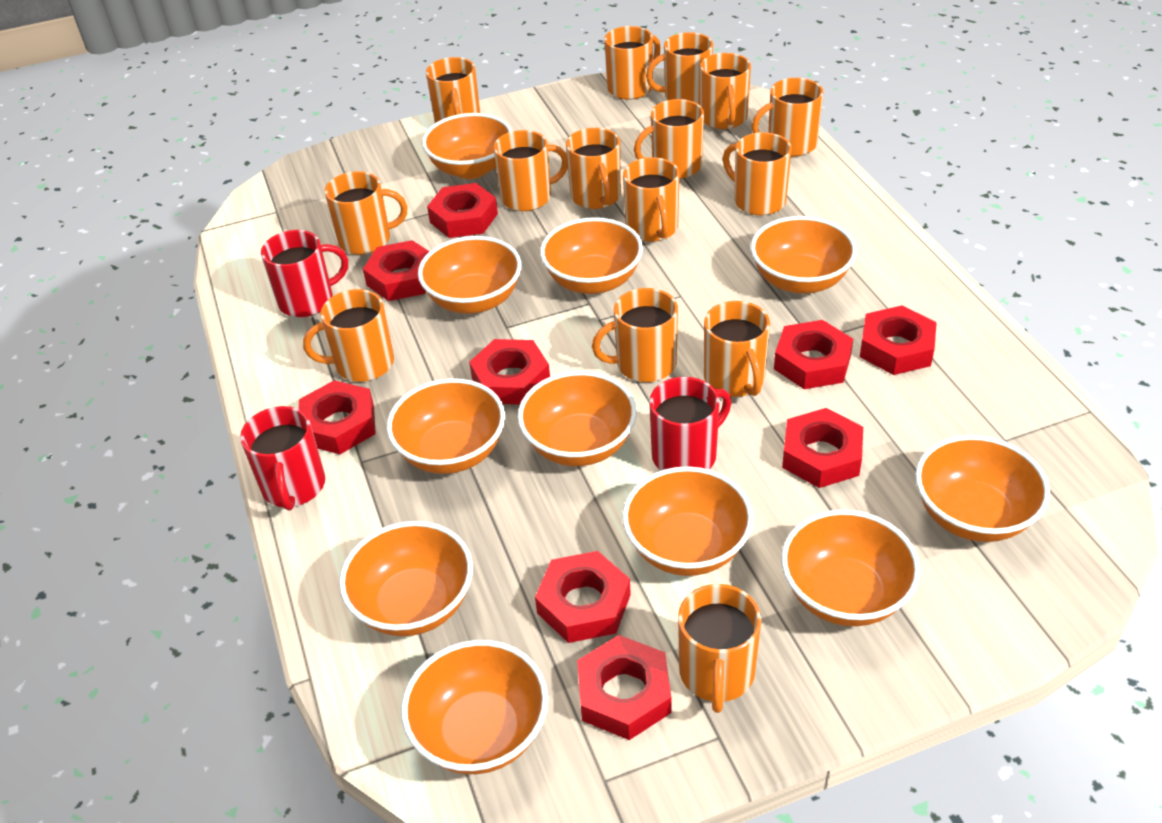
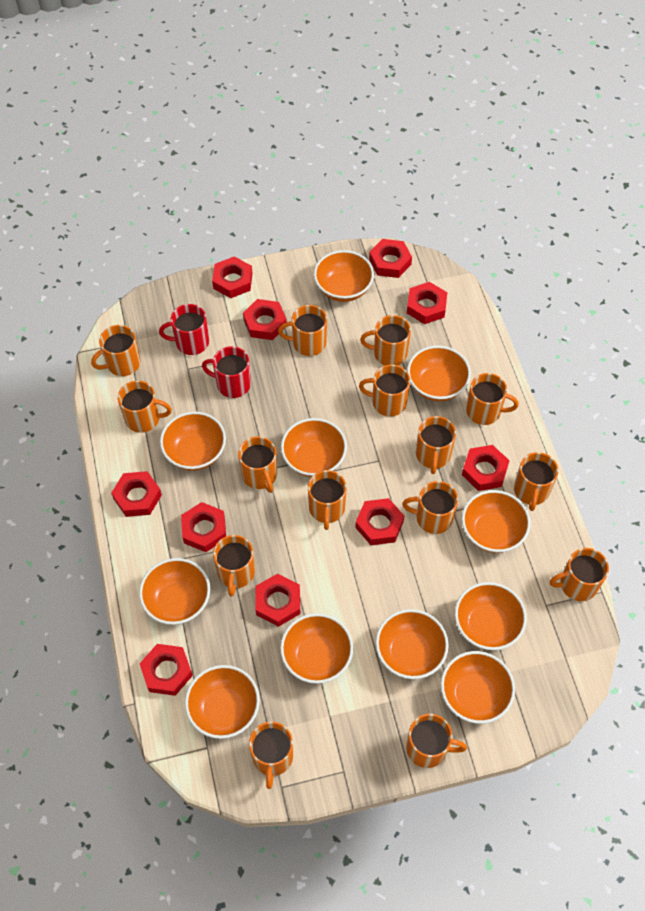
red mug: [240,406,325,511] [261,230,348,317] [649,377,731,471] = 3 -> [159,304,209,355] [202,346,251,398] = 2
red nut: [299,380,376,454] [363,240,430,301] [427,183,498,238] [469,339,550,405] [535,551,631,643] [577,635,671,740] [774,320,853,389] [782,408,863,488] [860,305,937,375] = 9 -> [111,471,162,517] [140,644,193,696] [181,502,226,552] [212,256,253,298] [243,299,287,340] [256,574,300,627] [355,498,404,545] [369,239,412,278] [407,282,447,324] [462,445,510,491] = 10

